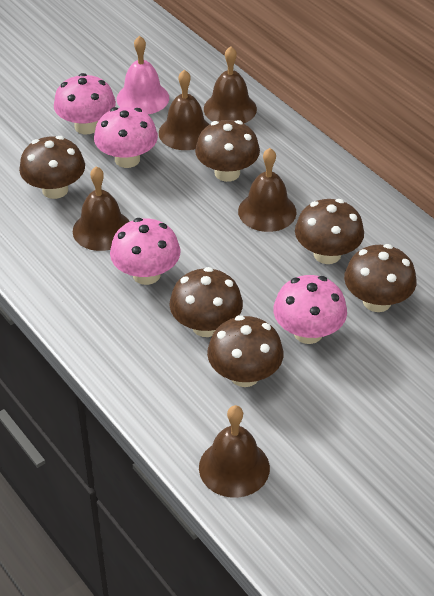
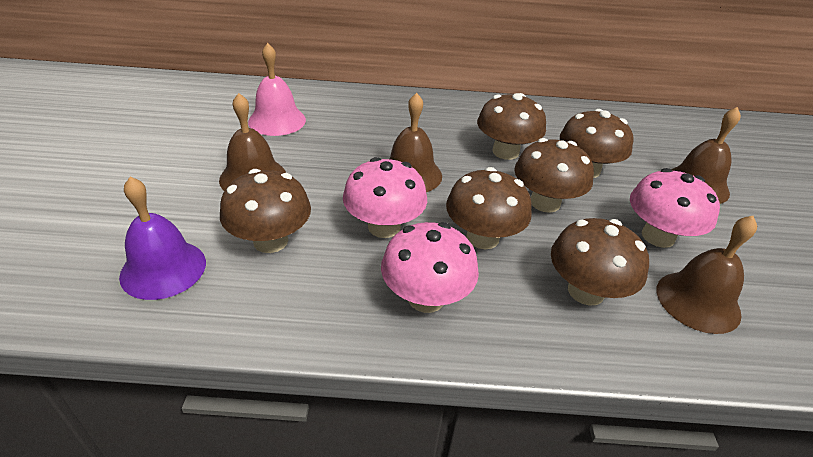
brown bell: [73,166,130,251] [159,70,210,150] [199,405,270,498] [204,46,257,123] [238,148,296,232] = 5 -> [219,93,286,191] [389,93,442,192] [656,216,757,334] [671,107,741,204] = 4
pink mushroom: [54,73,116,134] [94,107,158,168] [110,218,180,285] [273,275,347,344] = 4 -> [343,157,427,238] [381,222,479,313] [630,168,720,248] = 3
purple bell: none = 0 -> [119,177,206,300] = 1

